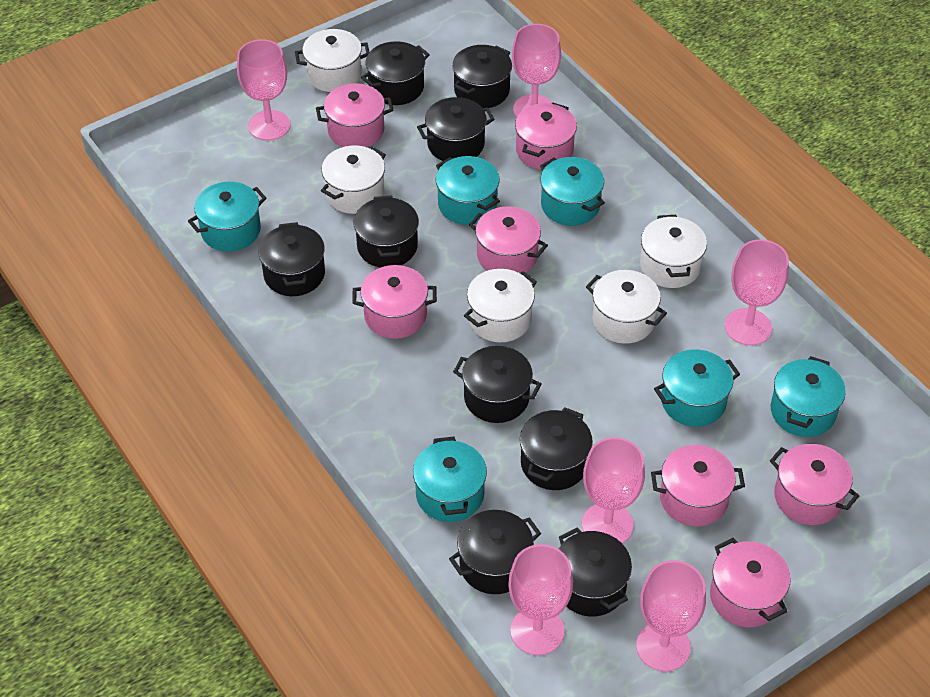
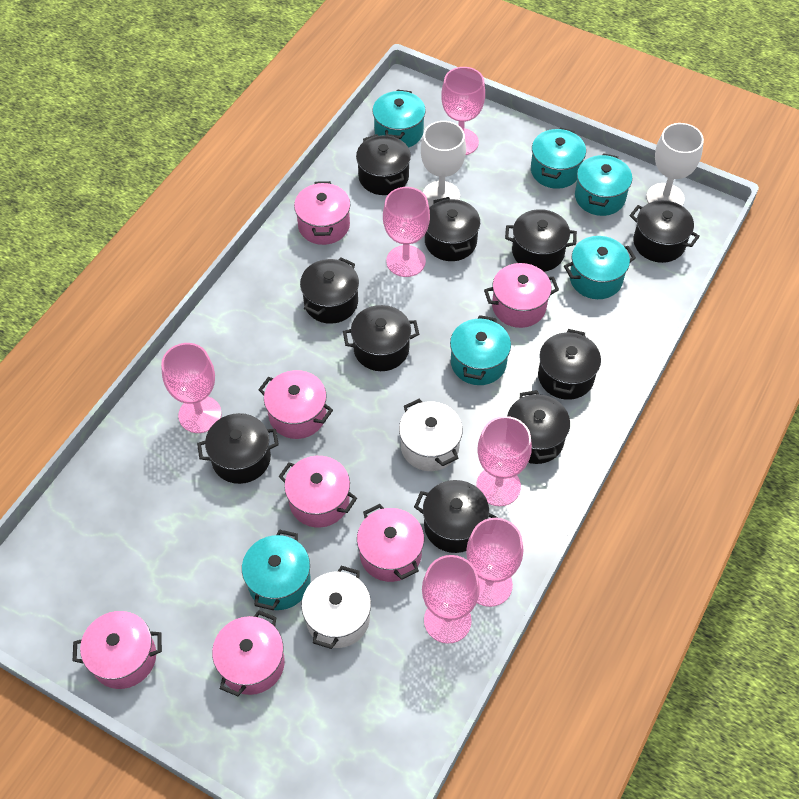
black pot: [258,222,325,296] [353,195,419,268] [361,41,430,105] [417,97,495,161] [449,510,541,594] [452,45,512,108] [453,346,542,423] [520,407,593,490] [559,528,632,617] = 9 -> [197,413,279,484] [300,258,359,324] [343,305,419,371] [356,134,411,195] [414,480,498,553] [425,197,480,261] [505,209,577,272] [507,390,570,464] [538,329,601,400] [630,200,700,263] = 10
white goblet: none = 0 -> [421,121,466,207] [646,123,704,206] = 2
white pot: [295,29,369,92] [321,146,386,214] [464,269,537,342] [586,270,667,344] [640,215,707,288] = 5 -> [301,566,371,649] [399,399,463,471] = 2

